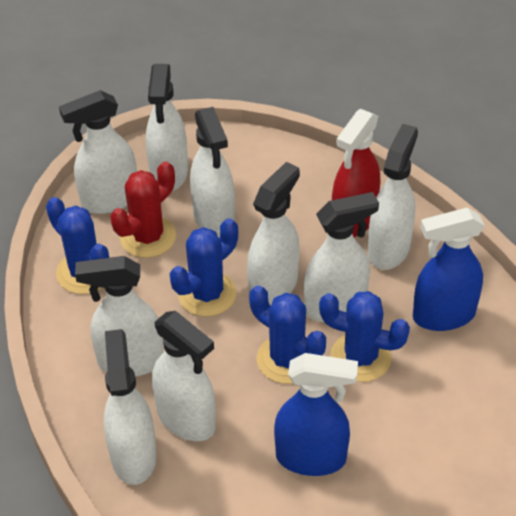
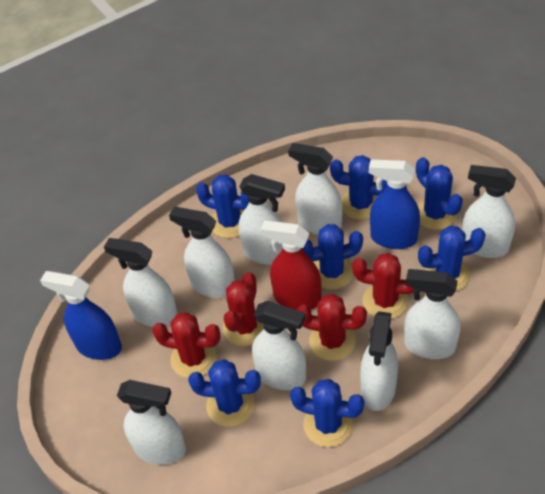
blue cactus: [46,197,109,294] [170,218,238,317] [249,285,326,384] [319,291,410,382] = 4 -> [188,359,261,427] [196,174,249,238] [290,379,365,447] [302,224,363,290] [330,155,387,220] [416,157,463,230] [418,226,486,291] = 7
red cactus: [110,161,176,258] = 1 -> [152,312,221,378] [223,272,264,346] [297,294,367,361] [352,253,415,319] = 4

